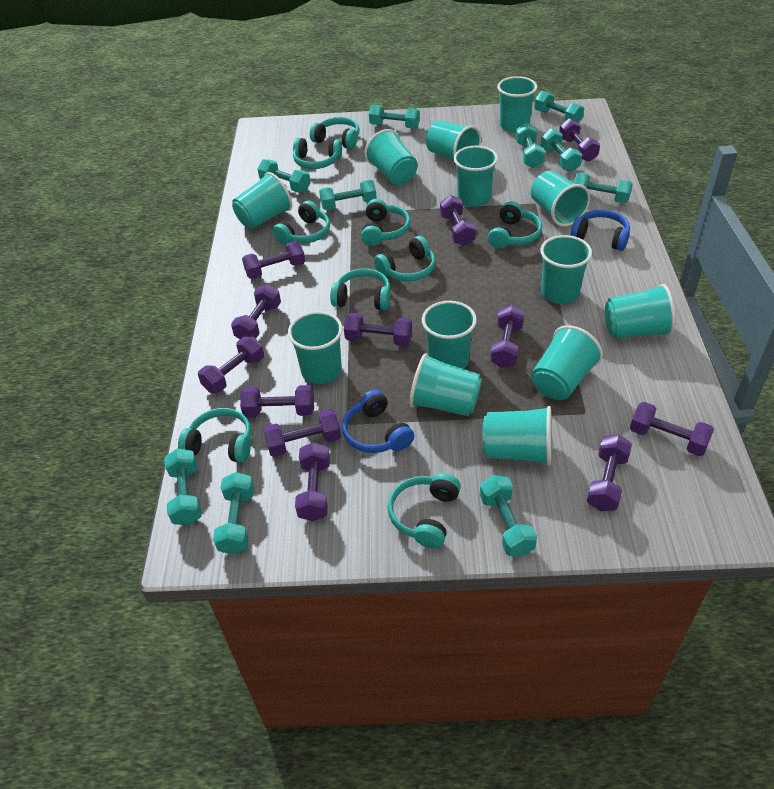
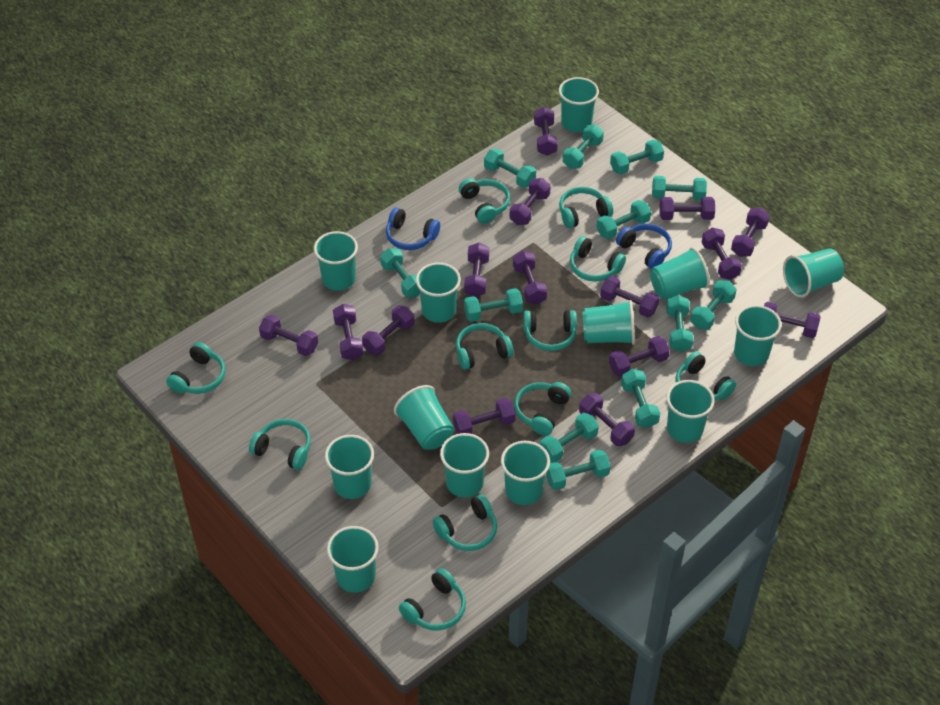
purple dumbbell: [198,337,264,393] [231,284,281,339] [240,385,314,418] [242,241,305,279] [263,409,341,457] [295,442,330,521] [344,313,412,346] [440,195,476,246] [490,305,524,368] [559,118,600,161] [587,434,632,511] [630,402,714,456] = 12 -> [259,315,318,356] [333,304,363,360] [362,306,414,355] [453,398,516,434] [464,243,489,297] [510,178,551,225] [513,251,547,304] [534,107,558,156] [579,393,635,446] [600,276,659,317] [609,336,670,377] [659,197,715,220] [701,228,742,280] [731,208,770,257] [764,302,821,338] = 15
turquoise dumbbell: [164,448,201,525] [213,472,254,555] [258,159,310,193] [319,180,377,210] [369,105,420,129] [480,475,537,556] [516,123,545,168] [534,91,584,122] [540,128,582,172] [574,172,633,203] = 10 -> [380,248,420,297] [464,288,523,322] [484,149,536,188] [540,413,599,462] [546,450,611,490] [563,125,604,169] [597,200,651,239] [610,140,664,174] [621,369,660,428] [652,176,707,201] [666,295,694,352] [690,280,737,330] = 12
turquoise headphones: [178,408,251,463] [273,201,330,244] [293,138,342,169] [310,117,360,149] [330,269,391,310] [361,199,411,246] [374,236,435,281] [388,473,461,548] [488,201,542,249] = 9 -> [166,342,225,394] [249,419,311,470] [399,568,466,631] [433,494,497,551] [456,323,513,370] [459,178,510,224] [514,382,571,436] [523,310,577,351] [559,187,613,228] [570,236,626,281] [675,351,736,401] = 11

